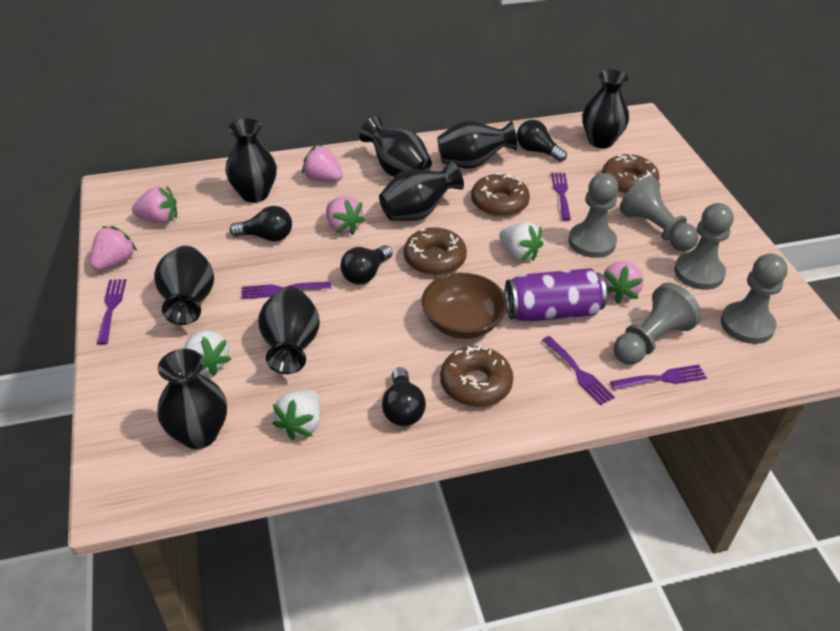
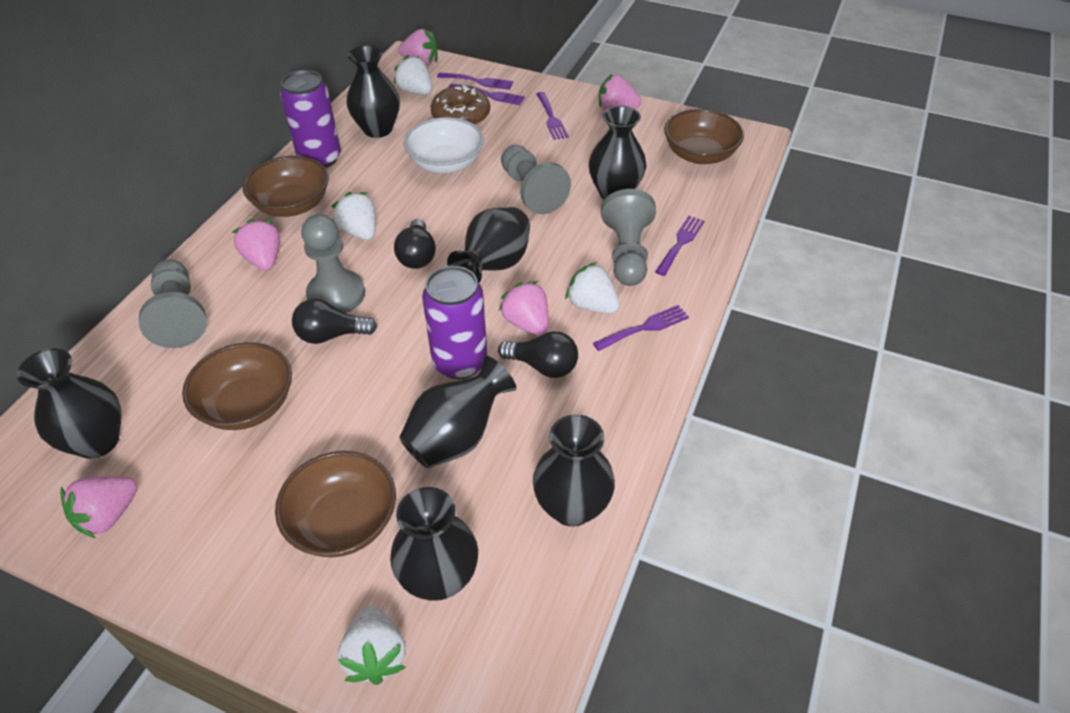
black light bulb: [230,206,292,242] [340,245,392,284] [382,367,426,426] [517,120,567,162] = 4 -> [292,299,377,344] [394,219,436,269] [498,331,578,378] = 3
black vase: [154,246,214,325] [157,349,227,449] [225,118,277,203] [258,287,320,374] [359,116,432,177] [379,160,464,221] [437,120,517,169] [582,69,629,148] = 8 -> [17,348,122,459] [347,45,400,138] [390,487,478,601] [399,356,516,468] [447,207,530,283] [533,414,615,527] [589,106,646,199] = 7
brown bowl: [421,273,507,339] = 1 -> [182,342,292,430] [243,156,329,217] [275,451,396,557] [664,109,744,164] = 4
brown donut: [404,227,467,275] [440,345,514,407] [471,173,530,217] [602,154,660,194] = 4 -> [431,85,490,125] = 1
grey pawn: [568,173,618,258] [614,283,702,365] [620,176,699,251] [674,203,734,290] [721,254,788,344] = 5 -> [139,259,207,348] [301,214,365,313] [501,145,571,214] [601,189,656,286] = 4
purple can: [505,268,607,322] = 1 -> [280,70,341,168] [422,266,487,379] = 2
white bowl: none = 0 -> [404,117,484,173] = 1
white strawberry: [184,330,231,376] [273,389,321,440] [499,222,543,261] = 3 -> [331,192,376,240] [338,606,406,685] [393,55,432,95] [565,262,620,314] = 4

